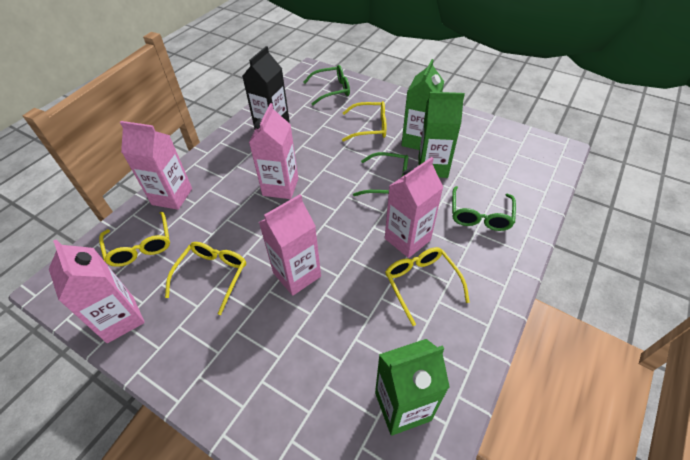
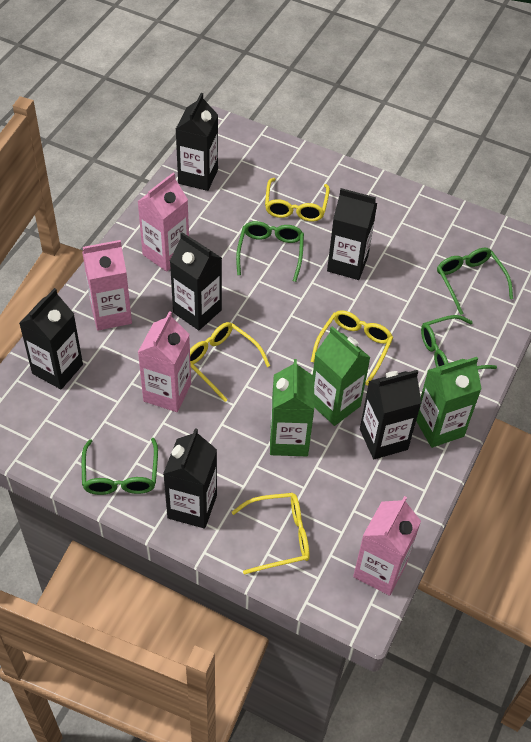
black carton: [242,46,290,129] = 1 -> [19,288,83,389] [163,428,217,529] [170,232,222,330] [176,93,218,191] [327,188,377,280] [360,370,422,459] = 6
green glasses: [303,65,350,105] [353,152,408,196] [452,186,516,231] = 3 -> [82,438,158,495] [236,221,304,282] [421,315,497,370] [437,248,513,315] = 4
pink carton: [49,239,145,343] [120,121,192,210] [249,103,298,199] [259,194,321,296] [385,157,444,258] = 5 -> [82,240,132,331] [137,173,189,272] [138,311,191,412] [353,496,421,596] = 4

